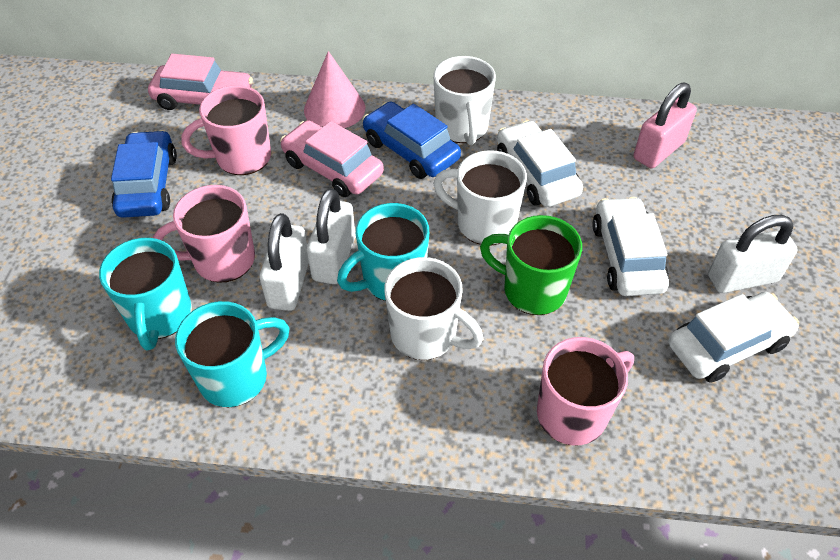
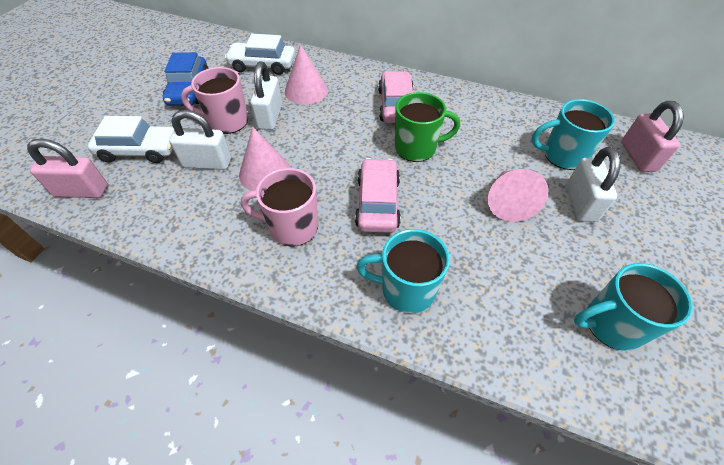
blue car: [111,130,177,218] [363,101,461,179] = 2 -> [163,52,209,106] = 1
pink cone: [304,51,365,128] = 1 -> [239,127,290,191] [285,44,328,105] [488,169,548,222] = 3
pink mug: [153,185,255,283] [181,85,271,175] [537,337,634,446] = 3 -> [181,67,248,134] [241,168,318,246] = 2
pink padlock: [634,82,697,168] = 1 -> [27,138,108,198] [621,101,684,172] = 2
white car: [497,120,583,207] [592,197,669,296] [668,292,799,383] = 3 -> [87,116,174,163] [225,34,295,75] = 2
white mug: [384,257,483,360] [433,56,496,145] [433,150,527,245] = 3 -> none = 0

